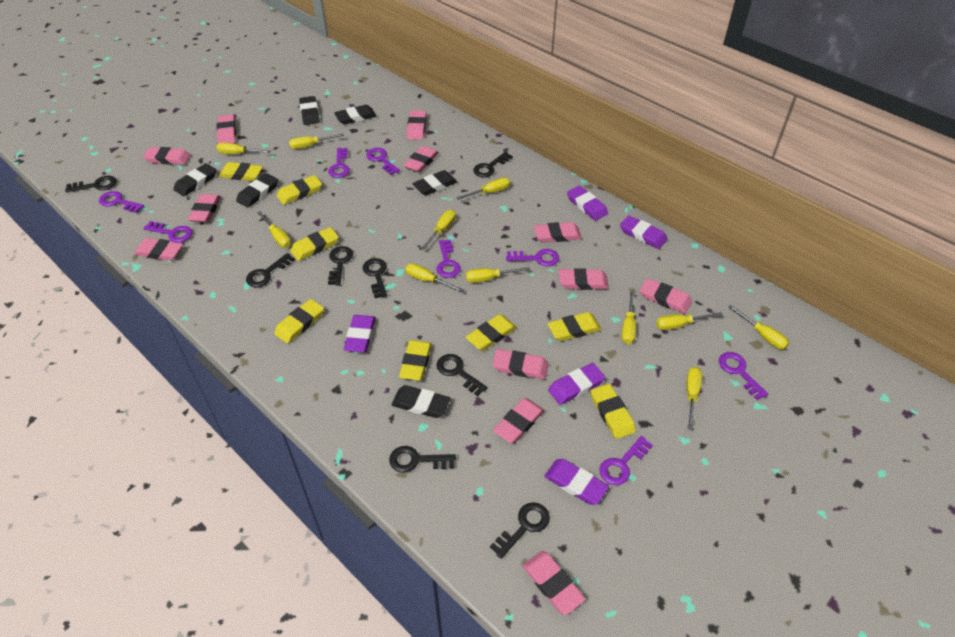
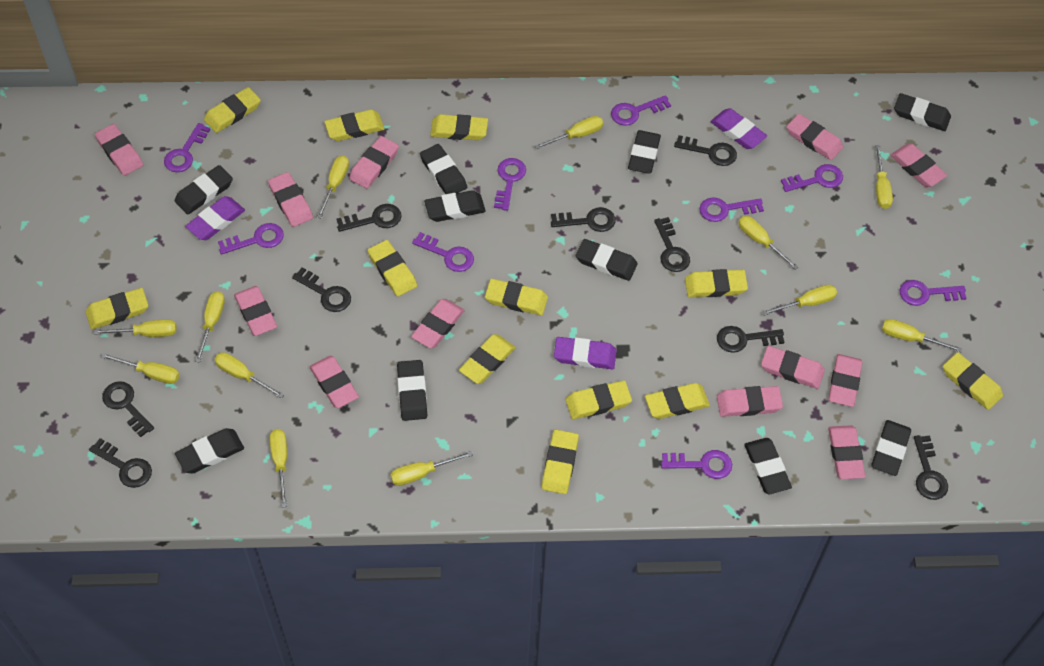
black eraser: [173,163,216,196] [236,173,278,208] [299,96,320,125] [334,105,377,125] [391,385,451,418] [412,170,457,195] = 6 -> [175,165,233,215] [175,428,244,473] [397,360,427,421] [420,144,467,194] [424,190,486,222] [576,239,638,281] [628,130,661,174] [744,438,792,494] [872,420,911,476] [894,93,951,131] = 10
black key: [65,176,117,192] [246,253,295,287] [328,246,353,285] [362,258,387,298] [389,446,456,473] [437,354,488,396] [473,152,513,177] [490,502,550,559] = 8 -> [89,438,152,488] [102,381,154,437] [292,267,351,312] [337,204,402,232] [551,207,615,232] [654,217,690,272] [674,135,737,166] [717,326,785,353] [914,435,948,500] = 9
purple eraser: [344,315,376,352] [544,459,609,505] [548,363,605,405] [567,186,608,221] [620,215,668,249] = 5 -> [185,196,245,240] [554,337,617,369] [710,108,767,149] = 3
purple key: [99,191,144,213] [143,221,192,243] [328,148,350,178] [366,148,400,175] [437,239,461,278] [506,249,559,266] [599,436,653,485] [719,352,769,400] = 8 -> [164,123,211,172] [218,223,284,255] [412,232,474,272] [494,158,526,211] [611,95,671,126] [661,450,732,479] [700,197,764,222] [781,164,843,192] [900,280,966,306] = 9
yellow eraser: [218,162,263,181] [274,299,324,344] [277,175,322,205] [290,227,339,261] [399,340,432,381] [466,314,517,351] [548,312,602,341] [591,384,636,439] = 8 -> [85,288,148,330] [204,87,261,133] [324,110,385,141] [367,240,417,297] [430,114,488,140] [459,334,516,384] [485,279,548,315] [541,430,579,494] [566,380,632,419] [645,383,710,419] [685,269,748,297] [943,352,1003,410] = 12
yellow screwdriver: [217,143,271,154] [257,211,291,248] [289,134,344,149] [405,263,464,292] [421,210,456,250] [457,178,510,200] [466,267,530,283] [622,291,636,344] [656,312,723,330] [686,367,702,430] [728,305,789,349] = 11 -> [94,319,177,337] [101,353,180,384] [195,291,225,363] [215,352,284,399] [270,429,287,508] [317,156,349,218] [390,451,473,486] [535,116,603,149] [739,216,798,270] [762,285,837,316] [875,145,893,209] [882,319,962,352] = 12

